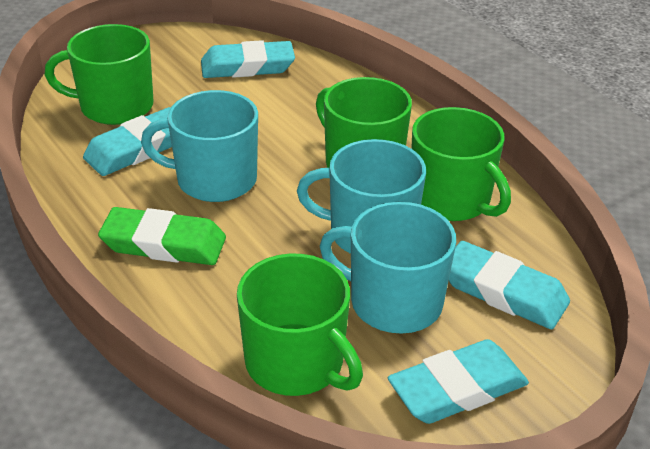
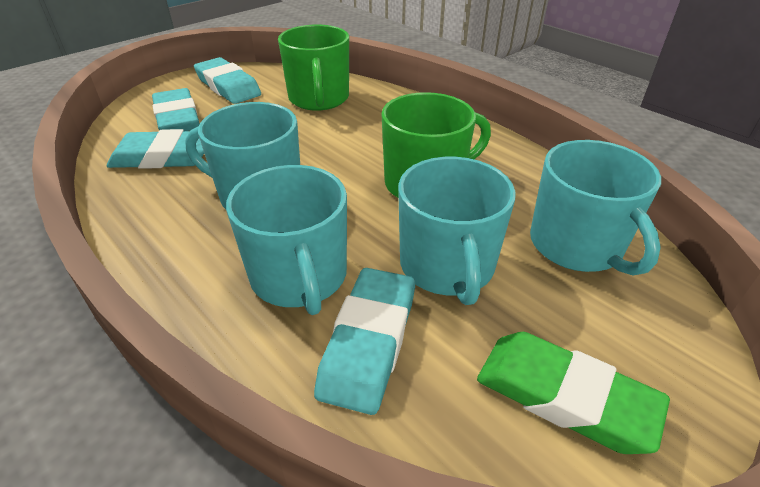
green mug: [45,24,153,125] [237,254,363,396] [316,77,412,168] [411,107,511,221] = 4 -> [278,25,349,111] [382,92,491,198] = 2
turquoise mug: [141,90,258,202] [297,139,426,254] [319,202,456,334] = 3 -> [185,102,300,209] [226,165,347,315] [398,157,516,305] [530,140,661,275] = 4

